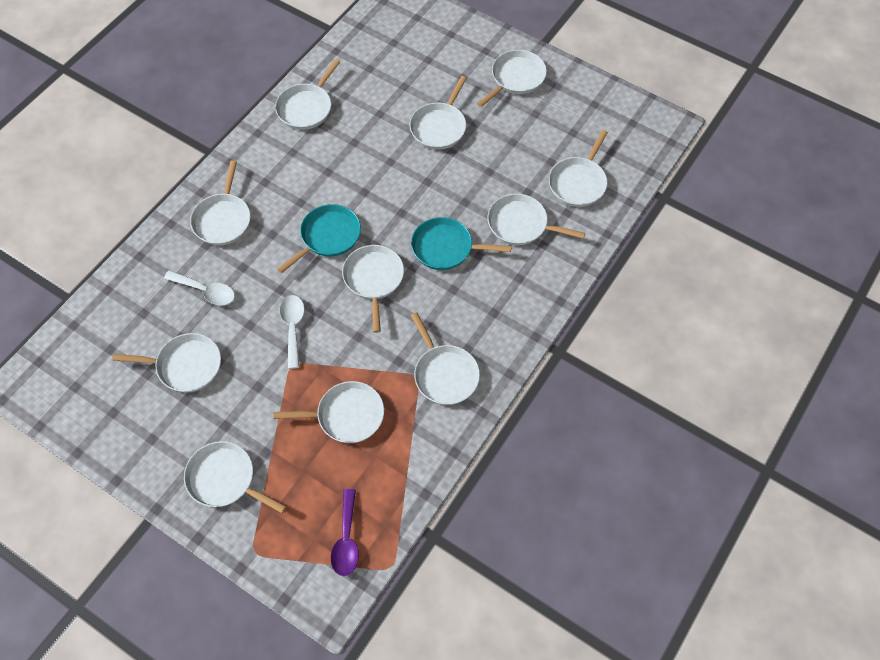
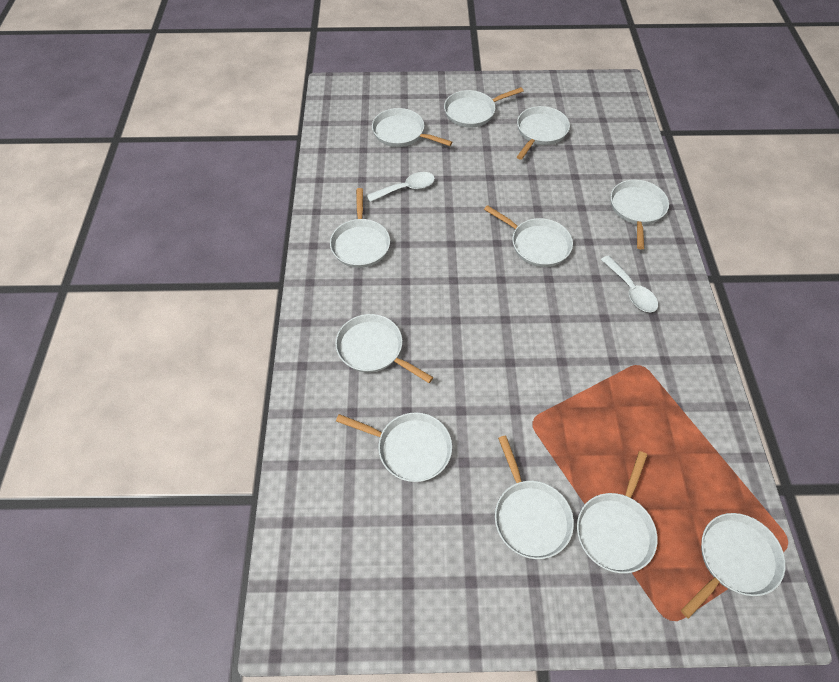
purple spoon: [331,489,359,576] = 1 -> none = 0
turquoise pan: [277,204,361,273] [411,217,512,270] = 2 -> none = 0

